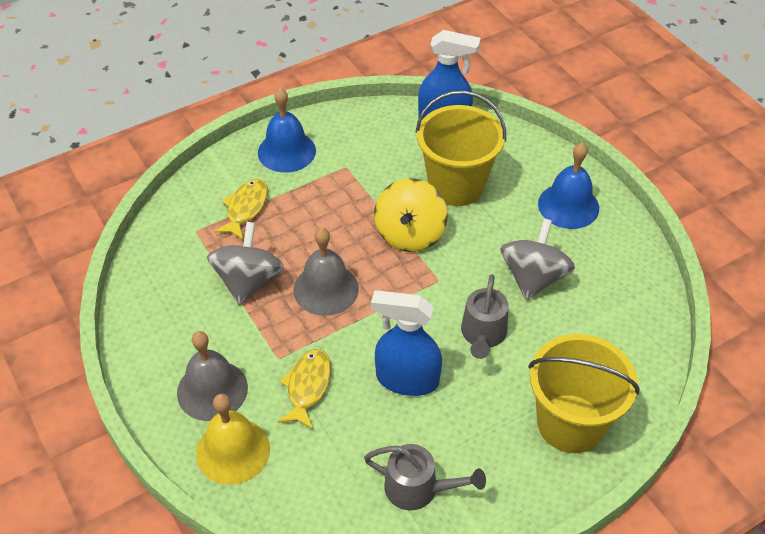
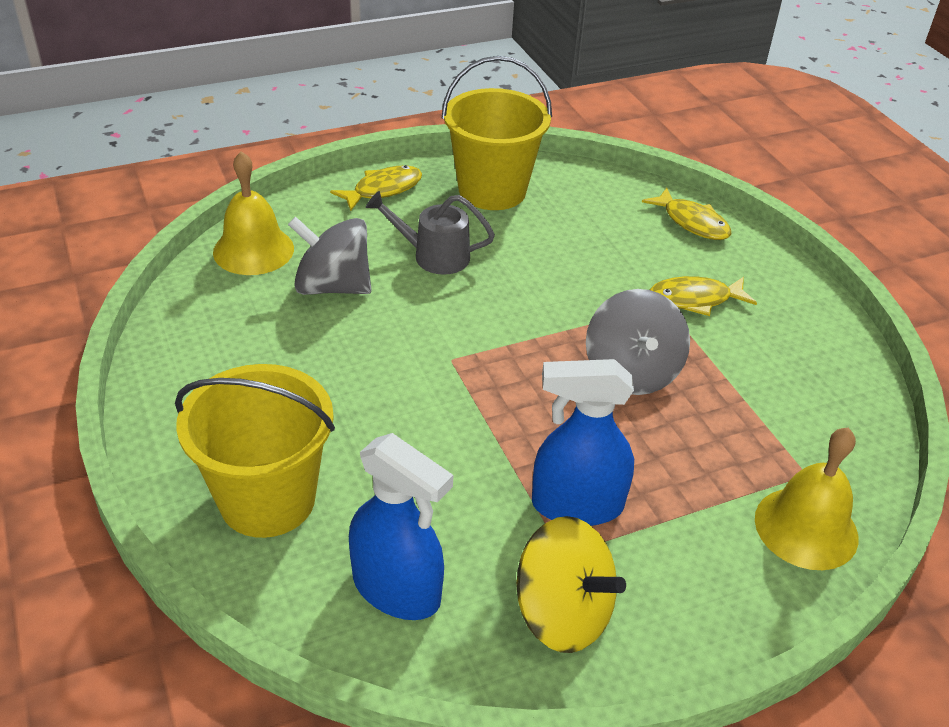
blue bell: [258,88,316,173] [538,143,599,229] = 2 -> none = 0
grey bell: [177,331,248,421] [293,228,359,316] = 2 -> none = 0
grey watering can: [364,444,486,510] [461,274,508,359] = 2 -> [366,191,495,275] = 1
yellow bell: [196,394,270,485] = 1 -> [213,151,294,275] [755,427,858,570] = 2
yellow fish: [214,179,268,240] [278,349,331,429] = 2 -> [330,165,422,211] [642,188,731,240] [650,276,757,316] = 3

